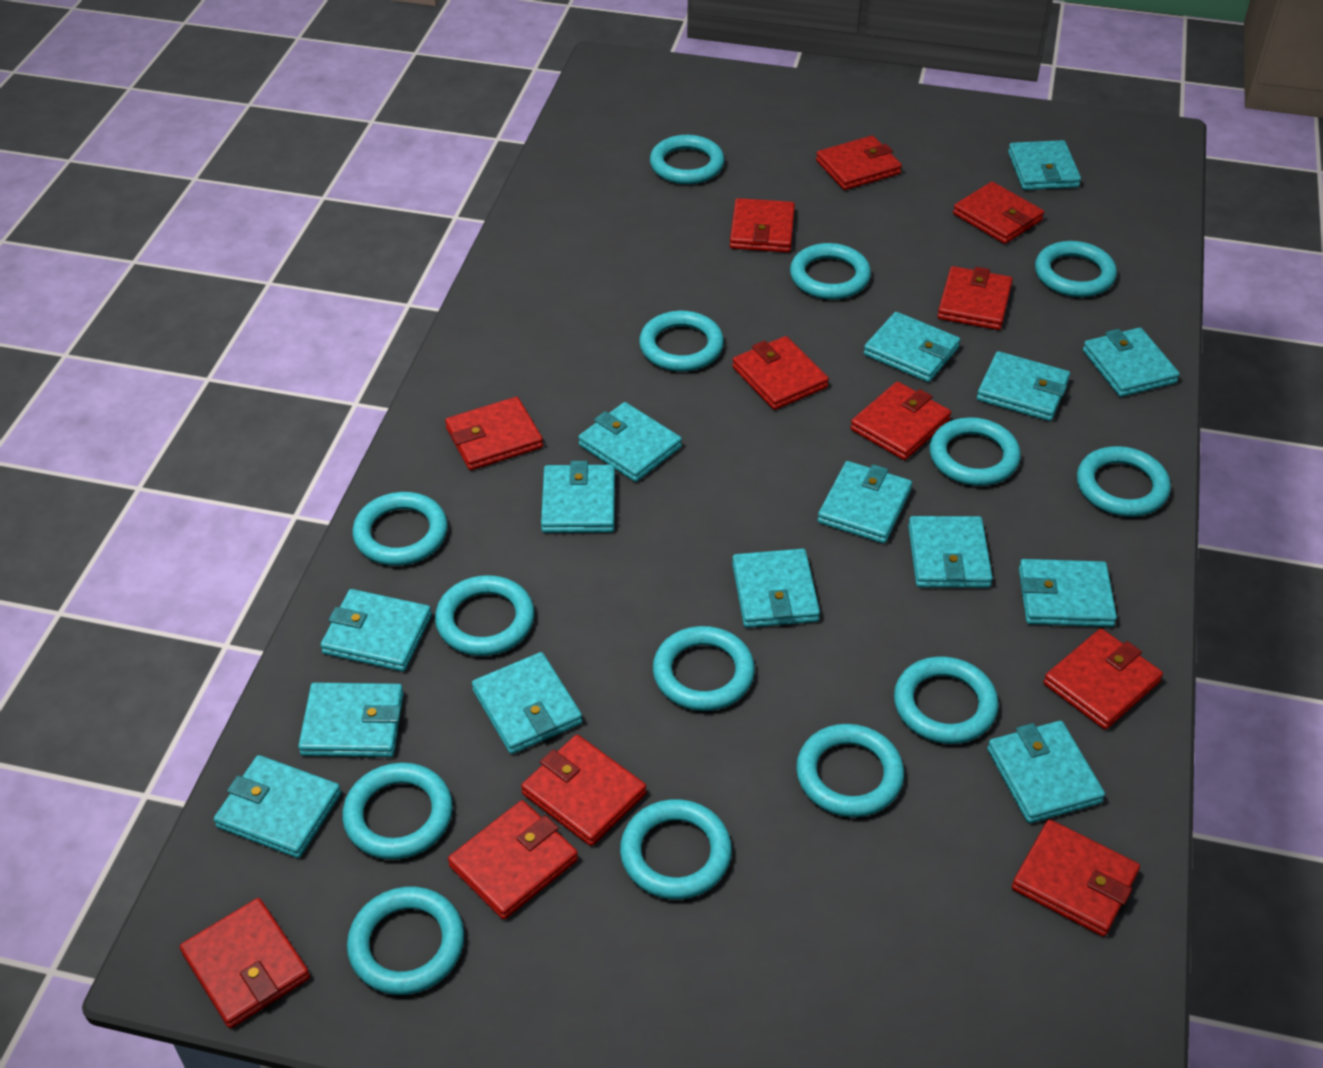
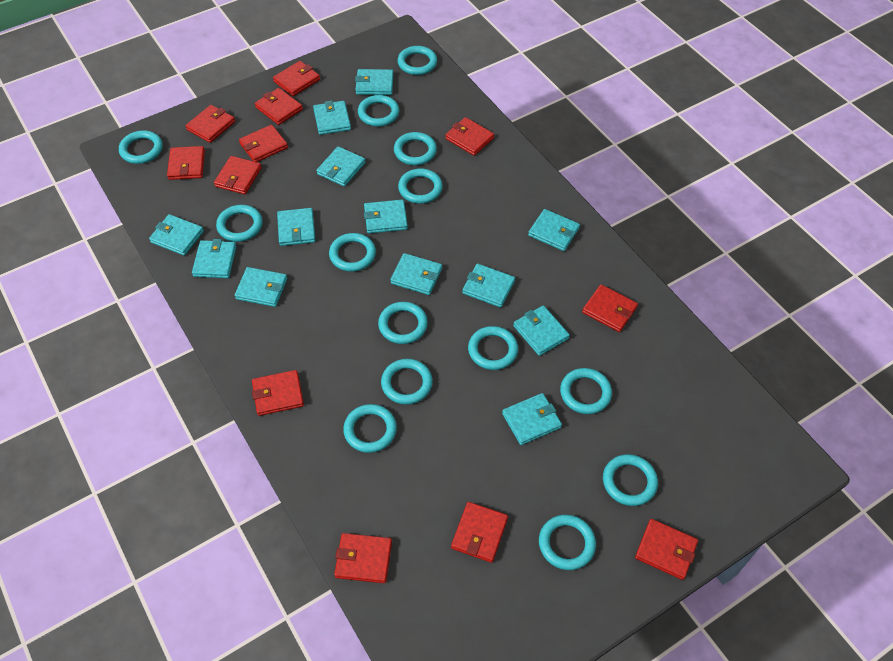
turquoise wallet: [214,755,341,858] [298,683,404,757] [320,589,432,671] [472,652,582,754] [541,461,615,533] [578,402,682,482] [732,549,820,628] [818,461,912,544] [864,312,960,382] [908,516,993,588] [977,351,1070,421] [987,721,1105,823] [1008,140,1081,190] [1019,559,1117,627] [1083,328,1180,397] = 15 -> [149,214,204,256] [192,239,236,278] [235,267,287,307] [277,208,316,246] [313,101,351,135] [316,146,365,187] [355,69,394,95] [364,200,408,233] [390,253,442,295] [462,264,515,308] [502,393,562,445] [513,305,570,356] [528,209,580,251] = 13

